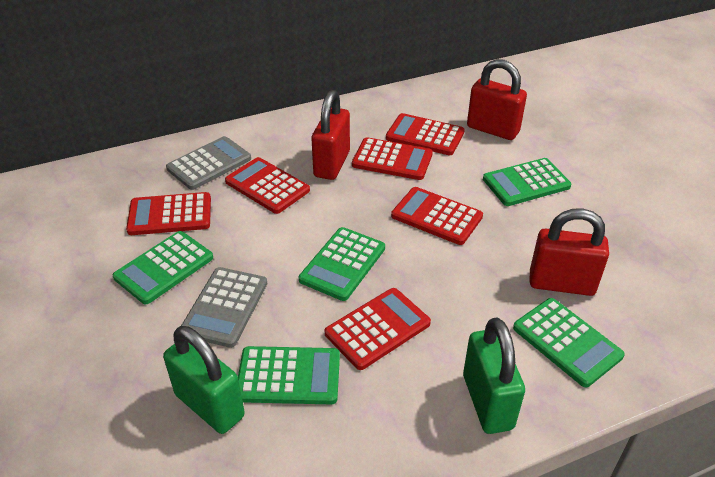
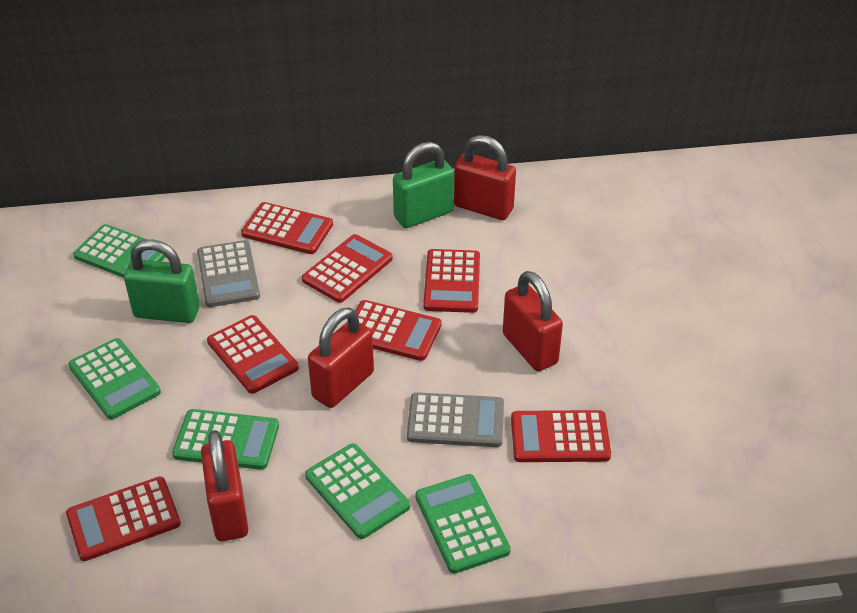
red calculator: [126,192,211,235] [225,157,310,214] [325,288,431,370] [352,137,433,180] [386,113,465,155] [391,187,483,245] = 6 -> [66,476,181,561] [207,315,299,394] [241,202,333,254] [302,234,393,303] [355,300,442,361] [423,249,480,313] [511,410,611,462] = 7
red padlock: [311,90,350,180] [467,59,527,140] [530,208,609,296] = 3 -> [201,430,248,541] [308,307,374,408] [454,135,516,220] [503,271,563,371] = 4

